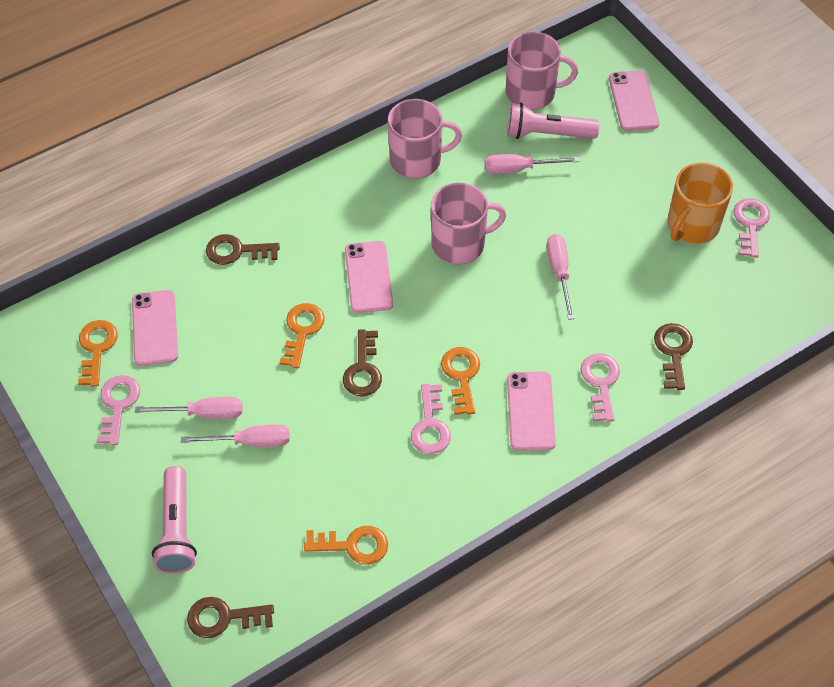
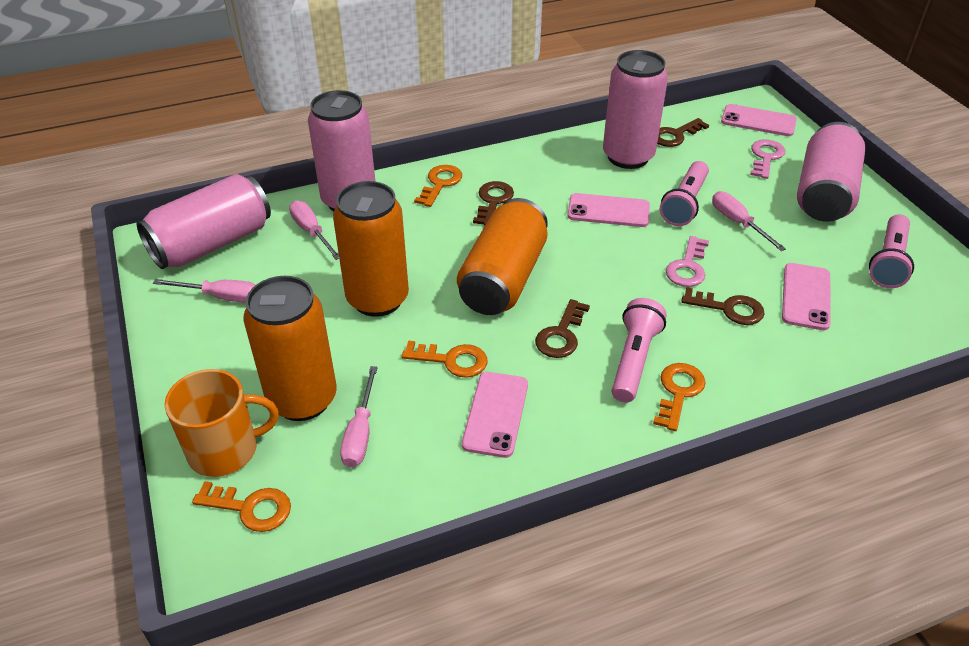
orange can: none = 0 -> [243,276,336,421] [333,181,409,317] [457,198,548,315] = 3
pink can: none = 0 -> [137,174,271,269] [308,90,376,211] [603,50,668,169] [797,122,866,222] = 4
pink flashlight: [152,466,197,574] [507,103,599,139] = 2 -> [611,298,667,403] [660,161,709,226] [869,214,914,288] = 3
pink key: [97,375,140,445] [411,384,451,454] [581,353,620,422] [733,198,770,258] = 4 -> [666,236,709,287] [750,139,785,179] = 2
pink mug: [388,99,462,179] [431,183,506,265] [506,32,578,110] = 3 -> none = 0

